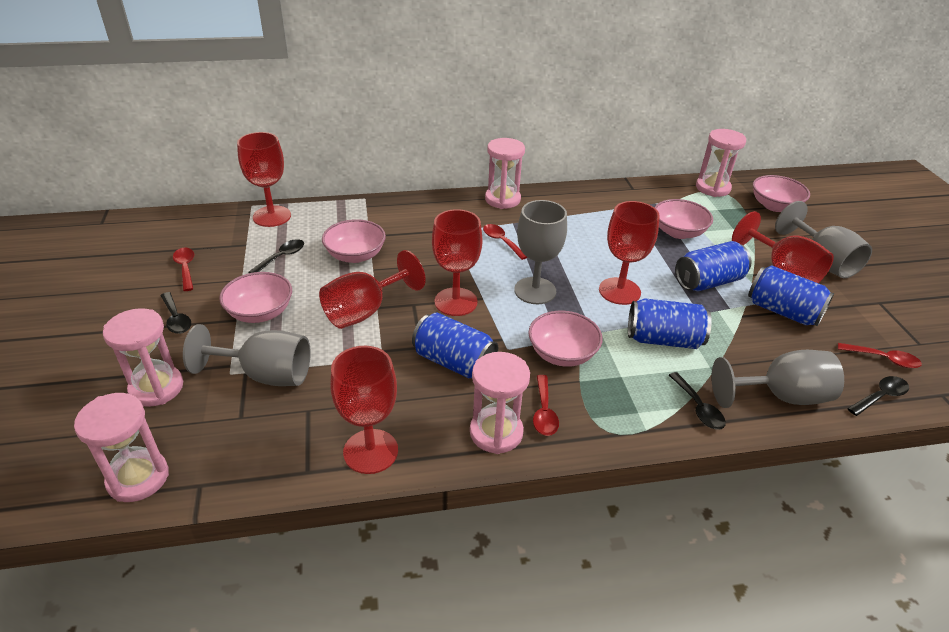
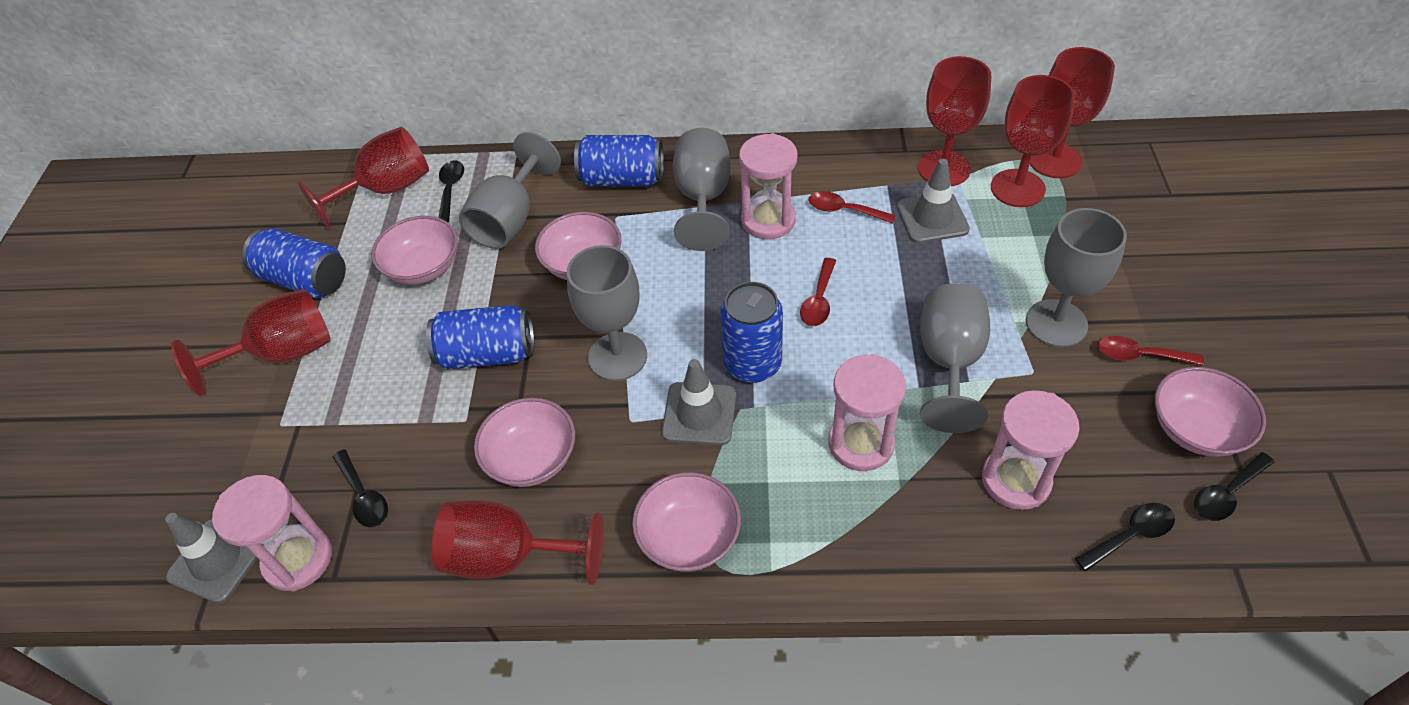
grey goblet: [183,324,311,386] [514,200,567,304] [711,350,844,408] [775,201,872,278] = 4 -> [459,132,561,249] [567,245,647,381] [673,128,731,251] [920,283,990,433] [1026,208,1127,347] = 5
grey traffic cone: none = 0 -> [165,513,263,603] [662,359,736,445] [897,159,970,243] = 3
pink hourglass: [74,393,169,502] [103,308,183,407] [470,352,530,454] [485,138,525,209] [696,129,746,197] = 5 -> [212,475,332,592] [739,133,798,240] [829,354,906,471] [982,390,1080,510] = 4
red spoon: [173,248,194,291] [483,224,527,260] [533,375,559,436] [838,343,922,368] = 4 -> [800,258,836,326] [809,191,896,224] [1097,336,1204,366] = 3

